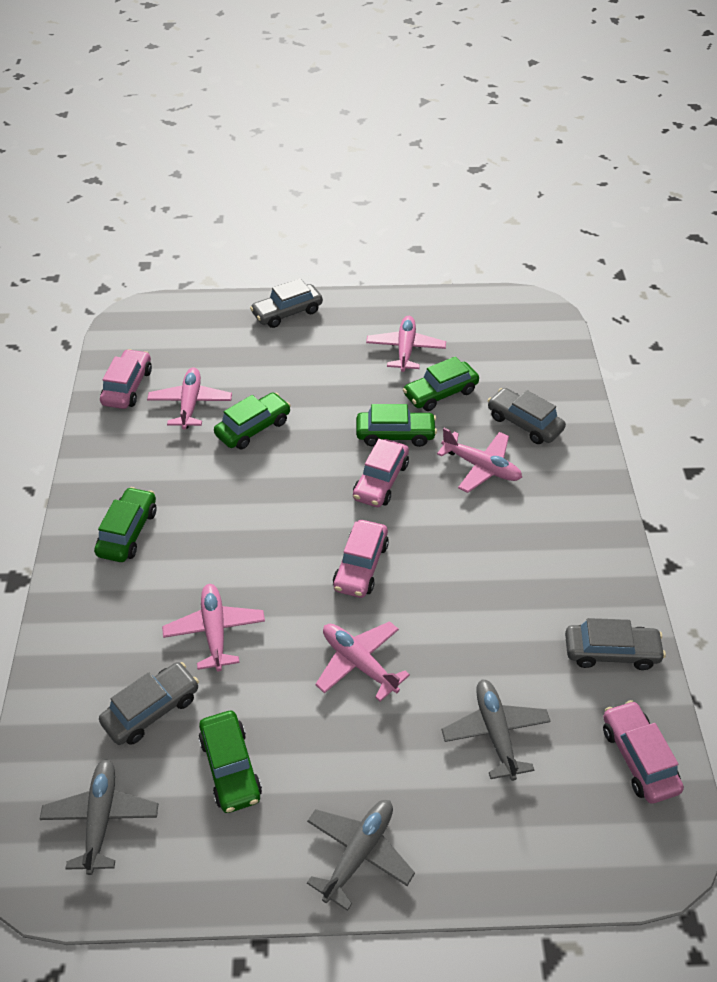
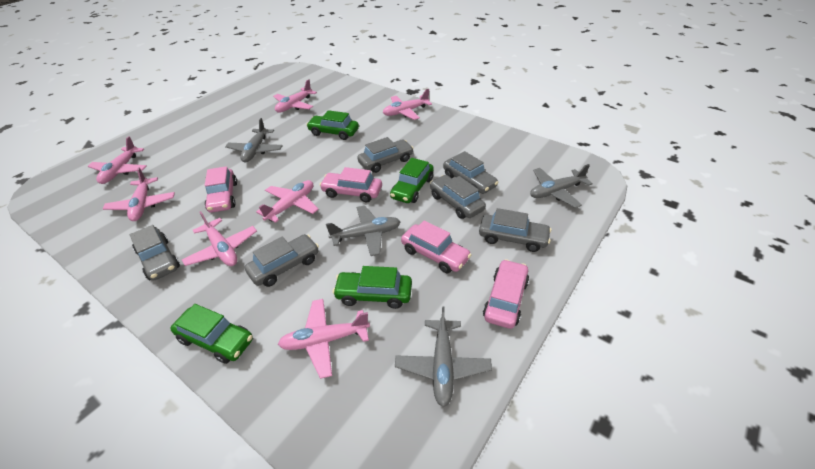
green car: [94,487,157,562] [198,711,262,813] [214,392,291,449] [356,404,437,447] [403,356,479,411] = 5 -> [170,304,253,364] [306,110,359,140] [332,266,412,309] [390,158,433,203] = 4
grey car: [99,662,199,745] [250,278,323,328] [488,388,566,444] [565,618,666,670] = 4 -> [130,225,180,281] [245,234,319,287] [357,137,414,173] [430,175,486,219] [443,151,498,194] [479,208,552,252] = 6
grey plane: [40,759,158,875] [307,800,415,911] [441,679,551,781] = 3 -> [225,118,283,162] [326,205,401,256] [395,307,492,407] [530,164,593,208] = 4
pink plane: [147,367,232,430] [162,584,265,671] [315,621,410,702] [366,316,446,372] [437,428,522,493] = 5 -> [88,136,147,184] [103,167,175,221] [182,211,257,266] [256,180,319,223] [273,79,317,113] [278,299,370,379] [383,89,432,120] = 7

